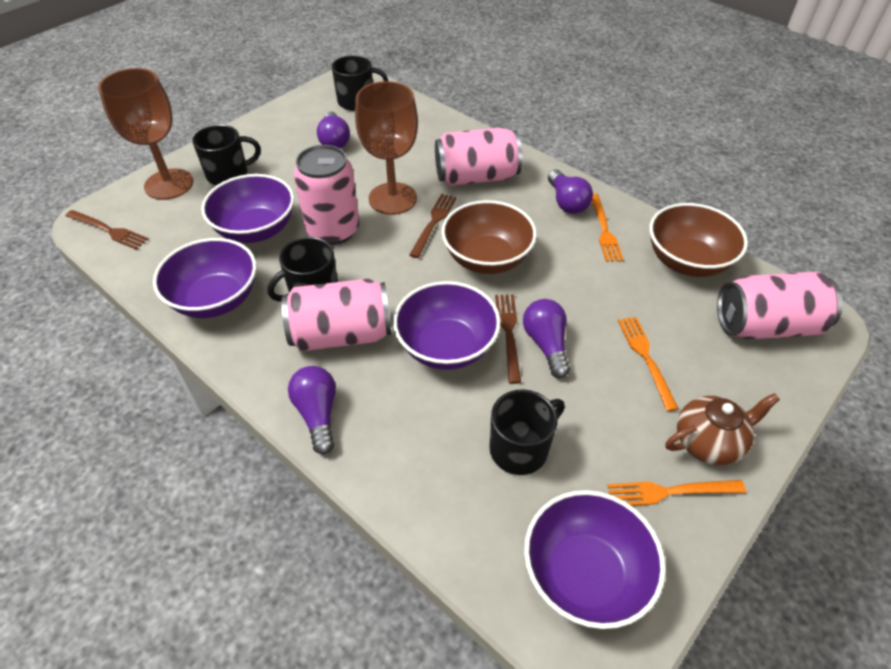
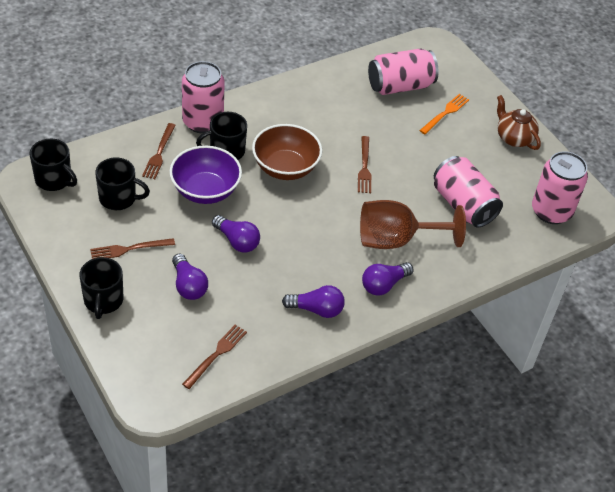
brown bowl: [441,200,537,274] [649,203,748,277] = 2 -> [252,124,322,180] = 1
brown fork: [65,210,148,250] [409,194,457,258] [495,294,521,384] = 3 -> [90,238,175,259] [142,123,176,179] [182,325,247,389] [358,136,371,193] = 4
brown goblet: [98,68,194,200] [355,81,418,215] = 2 -> [360,200,466,249] = 1
orange fork: [592,193,624,262] [607,480,746,506] [618,317,679,411] = 3 -> [419,94,469,134] = 1
purple bowl: [153,238,257,318] [201,174,294,243] [393,281,501,370] [524,490,666,629] = 4 -> [170,146,242,204] = 1

